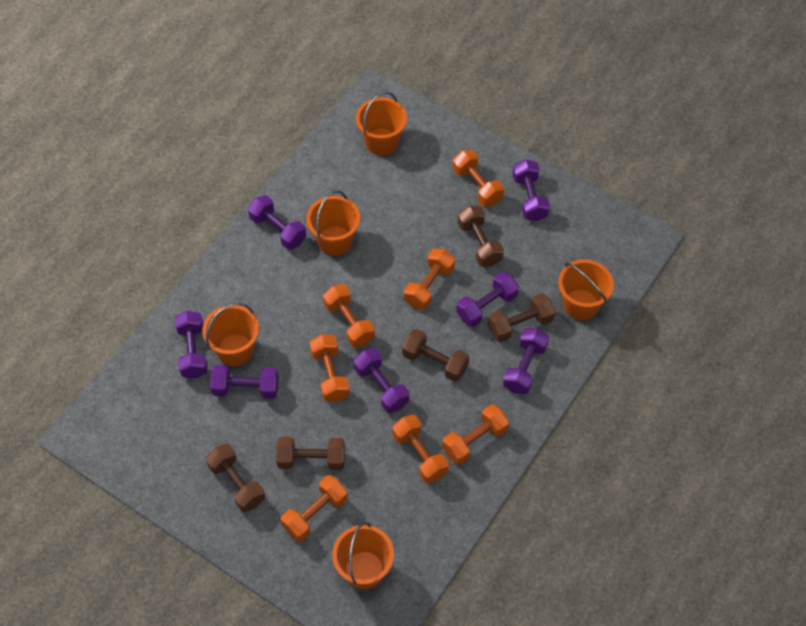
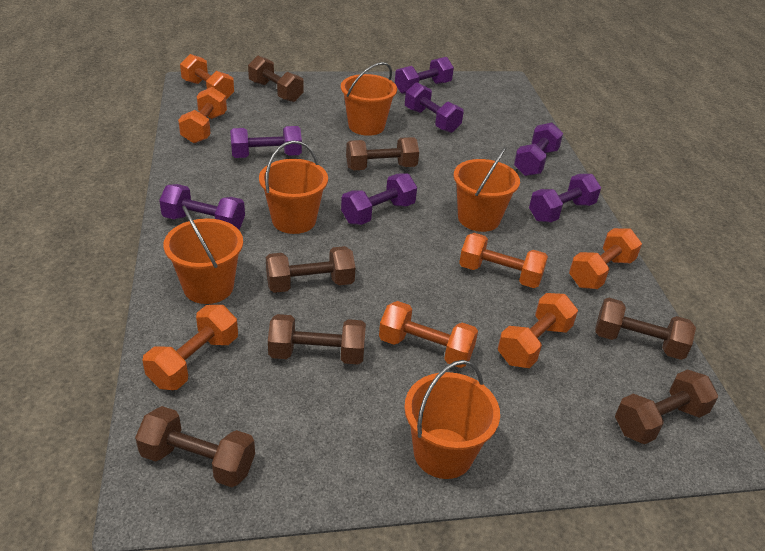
brown dumbbell: [206,444,265,512] [276,437,345,470] [402,329,469,382] [458,206,504,267] [488,293,555,342] = 5 -> [135,406,255,487] [248,56,304,102] [266,246,355,293] [268,314,366,365] [346,137,419,170] [595,298,696,360] [615,369,718,444] = 7

